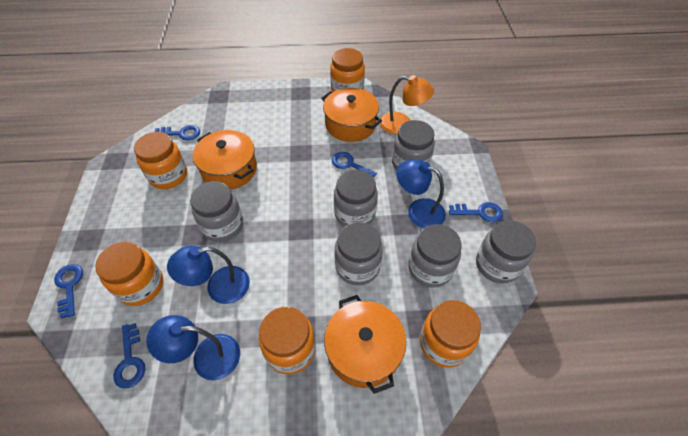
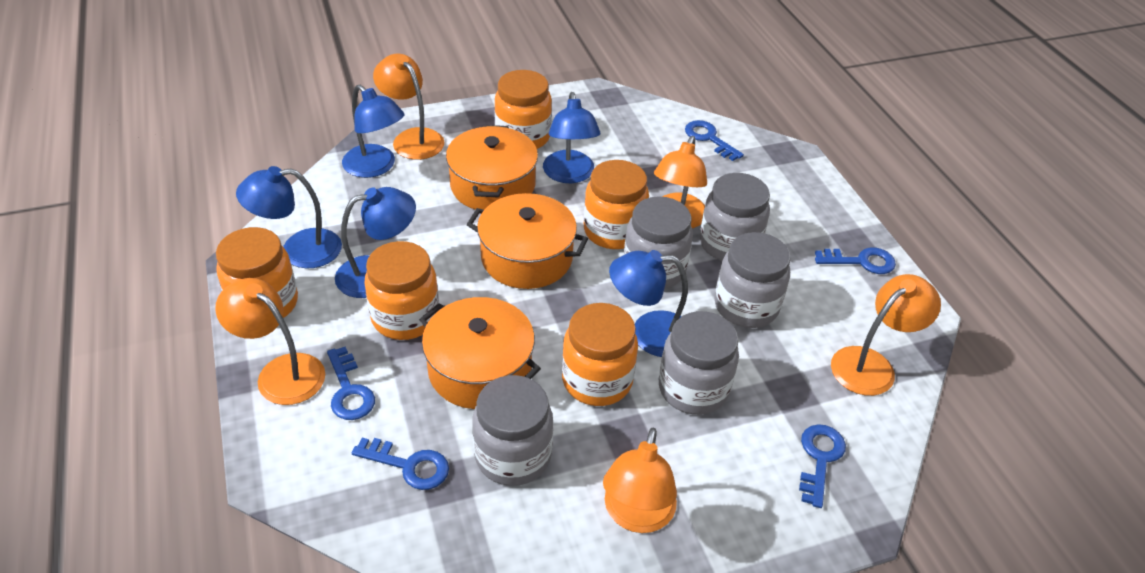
blue lamp: [146,315,240,380] [167,245,250,304] [396,159,446,228] = 3 -> [236,166,342,268] [335,187,416,298] [342,85,404,178] [543,92,600,183] [609,250,688,357] = 5
grey jar: [190,181,243,242] [334,169,378,227] [334,222,383,285] [392,120,435,171] [408,224,462,288] [476,220,536,284] = 6 -> [472,375,553,486] [624,196,693,289] [659,311,739,415] [700,173,770,261] [714,232,791,328] = 5
orange lamp: [380,75,434,134] = 1 -> [215,278,325,405] [373,54,444,160] [603,428,677,533] [654,136,707,228] [831,274,941,396] = 5

